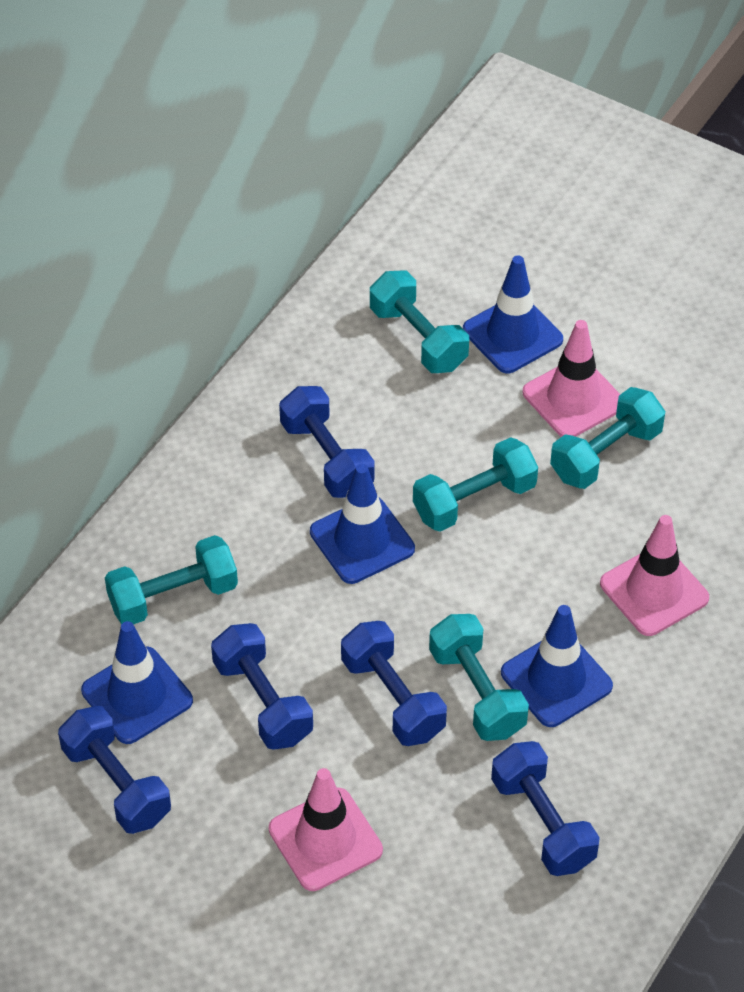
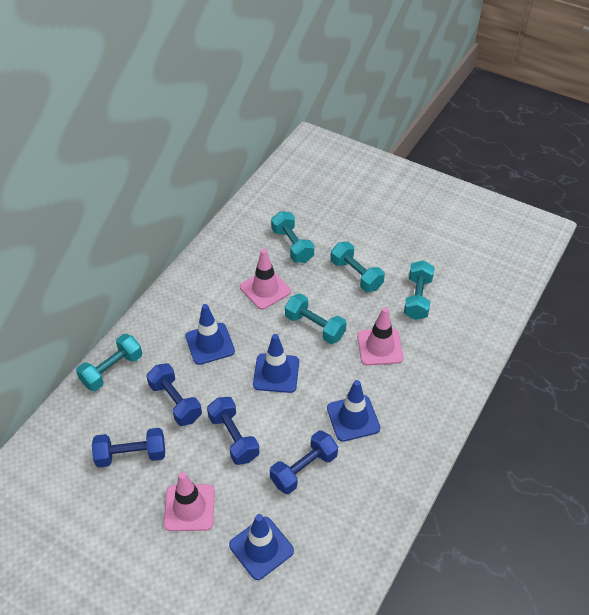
blue dumbbell: [58,706,171,834] [211,623,313,750] [279,386,375,498] [341,621,447,746] [491,741,600,876] = 5 -> [92,428,165,468] [146,363,202,426] [207,397,259,465] [270,430,338,494] = 4

